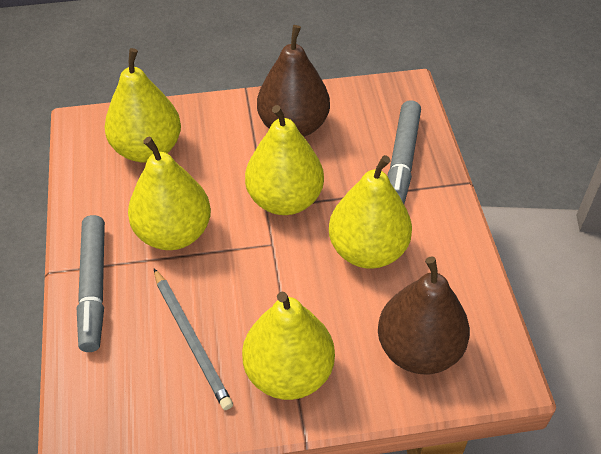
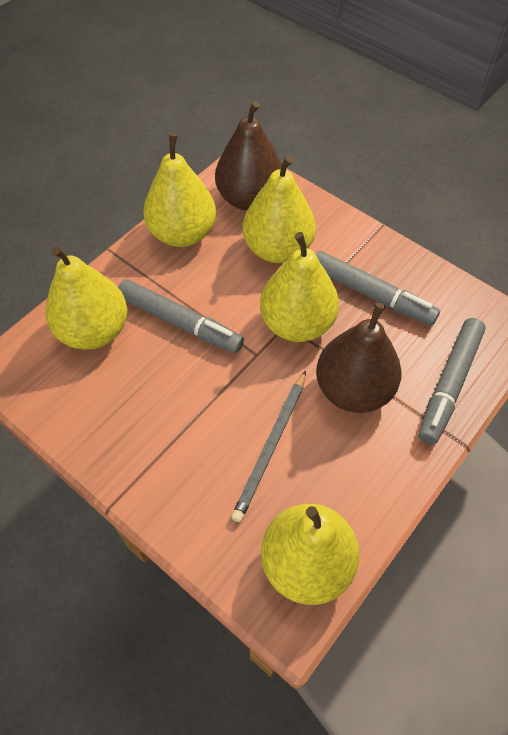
grey marker: [77,215,105,352] [388,100,421,204] = 2 -> [118,279,244,353] [316,251,440,326] [418,318,486,445] = 3

